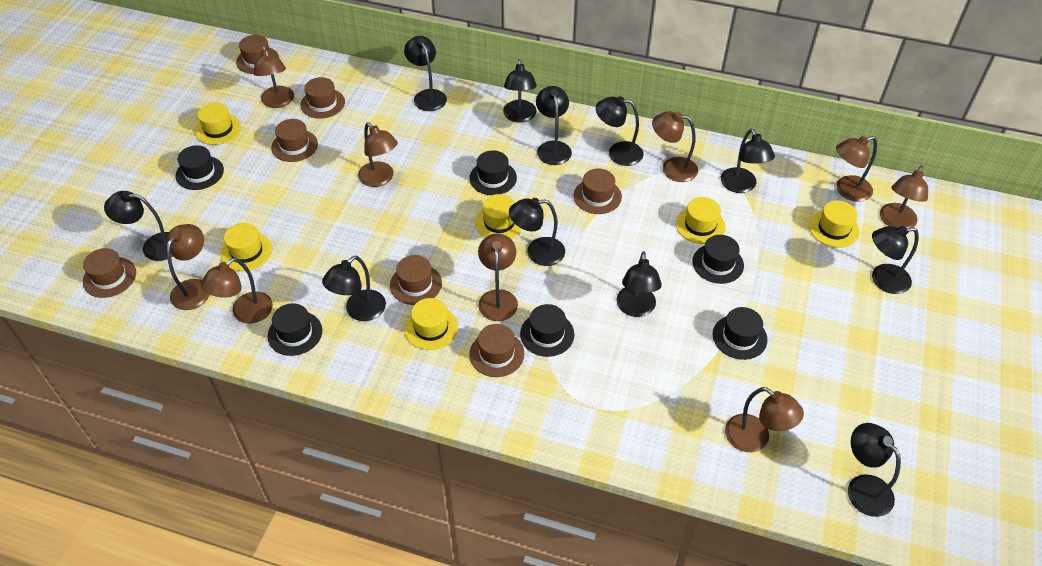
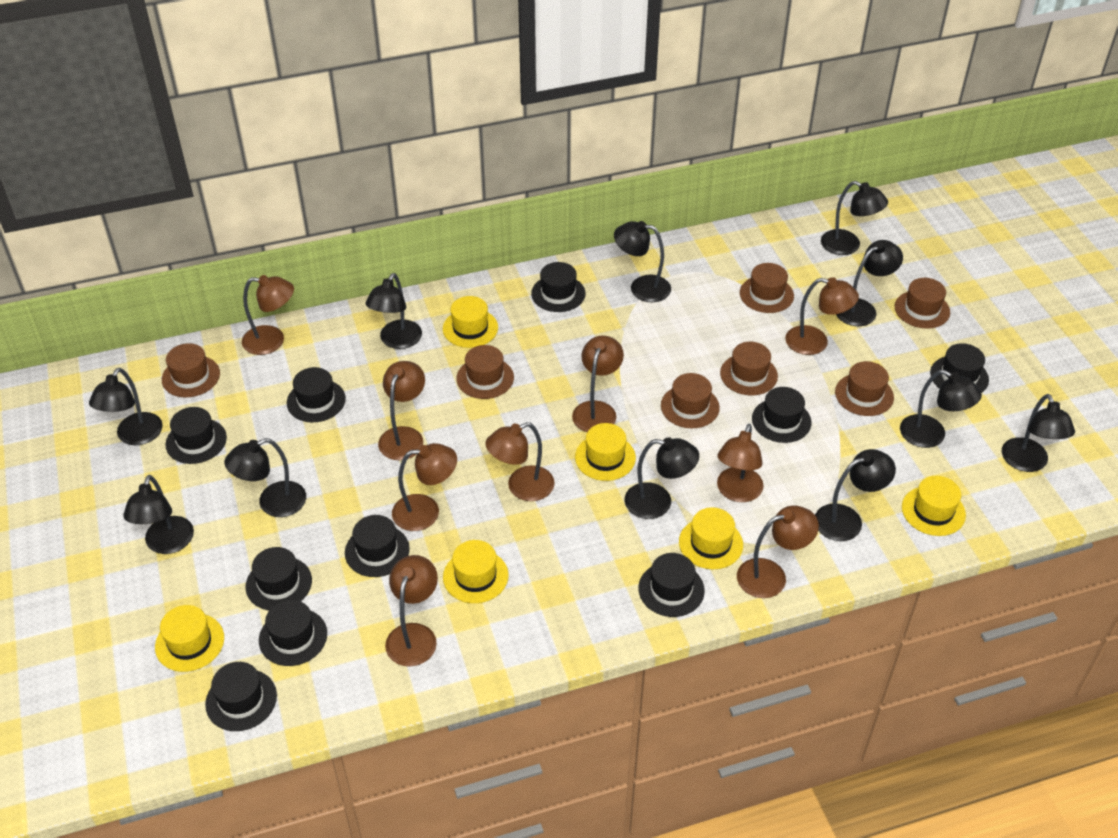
black hat: [175,145,224,190] [268,303,322,356] [469,150,517,195] [520,304,574,357] [693,235,744,284] [713,307,768,360] = 6 -> [166,407,227,464] [205,662,277,731] [245,547,312,610] [259,600,327,666] [287,367,346,422] [345,515,410,577] [531,262,586,312] [638,553,705,617] [752,387,812,443] [930,343,989,393] = 10

